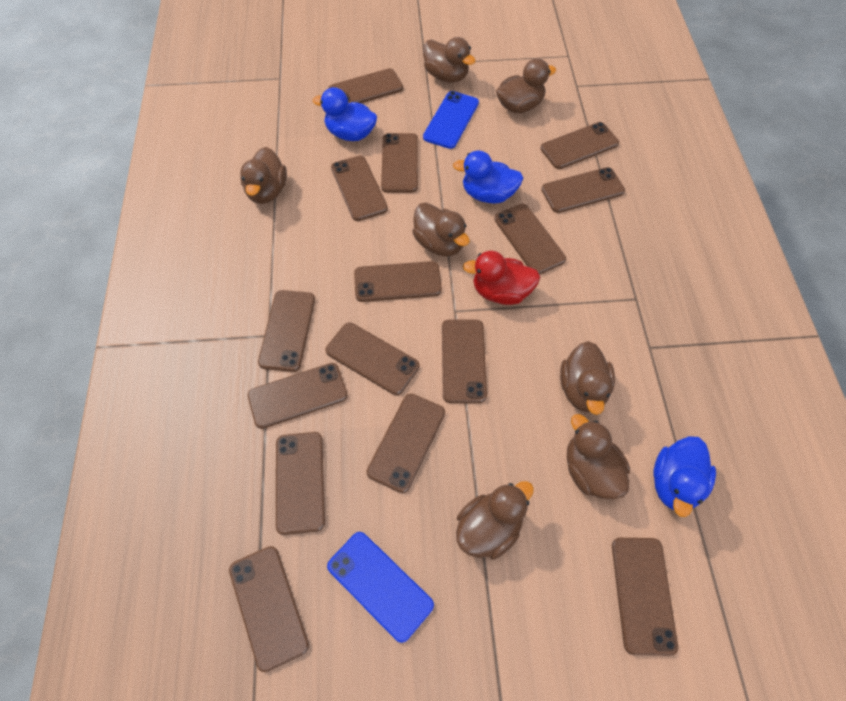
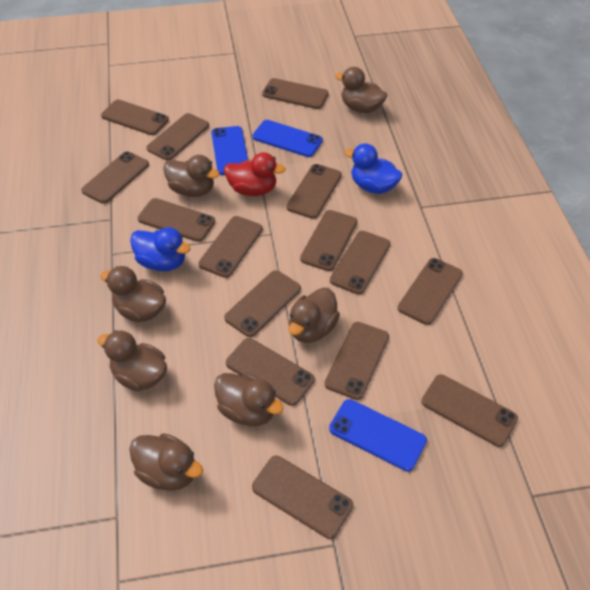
blue duck: [313,87,377,141] [453,151,523,203] [653,436,716,517] = 3 -> [130,227,191,271] [345,143,402,194] = 2
blue phone: [327,532,434,643] [423,91,479,149] = 2 -> [211,126,248,175] [252,120,323,157] [329,399,427,472] = 3

